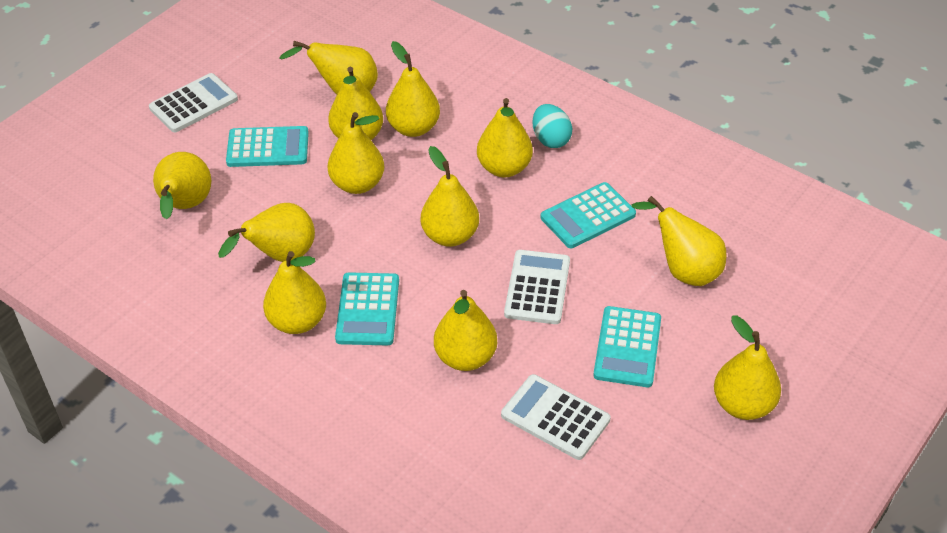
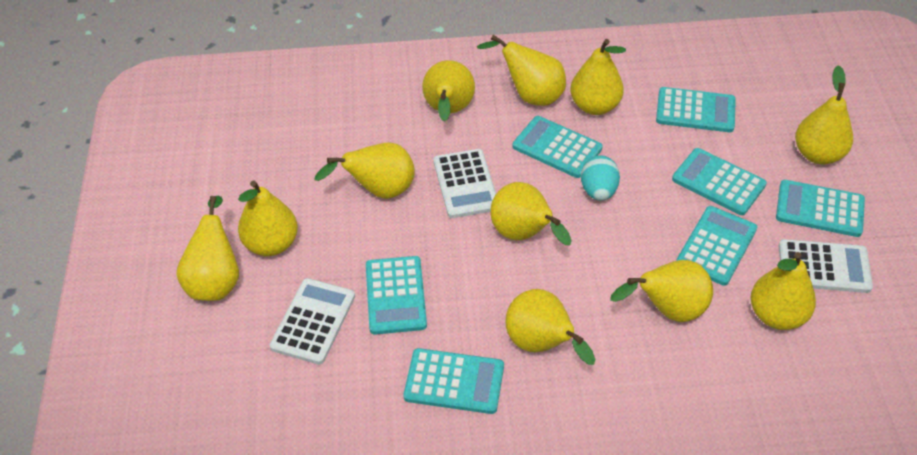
turquoise calculator: [226,126,309,167] [335,272,399,345] [541,182,636,248] [593,306,661,387] = 4 -> [366,256,427,335] [403,348,504,414] [512,116,603,178] [656,87,736,132] [672,148,767,215] [676,206,757,286] [776,180,865,237] = 7
yellow pear: [153,152,211,219] [218,203,315,262] [263,251,326,334] [279,41,378,94] [327,112,384,194] [328,67,383,140] [386,41,440,137] [421,146,479,247] [434,290,497,371] [477,98,533,177] [631,196,726,286] [714,316,781,420] = 12 -> [176,196,239,301] [238,181,298,256] [314,142,415,199] [422,60,475,122] [477,35,566,106] [490,182,572,245] [505,289,595,365] [570,39,626,115] [610,260,713,322] [751,252,816,330] [795,65,853,164] = 11

